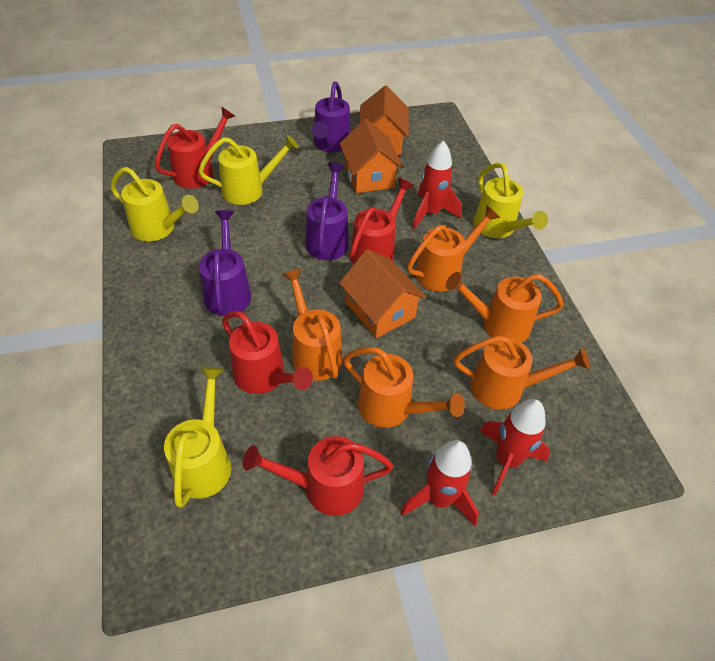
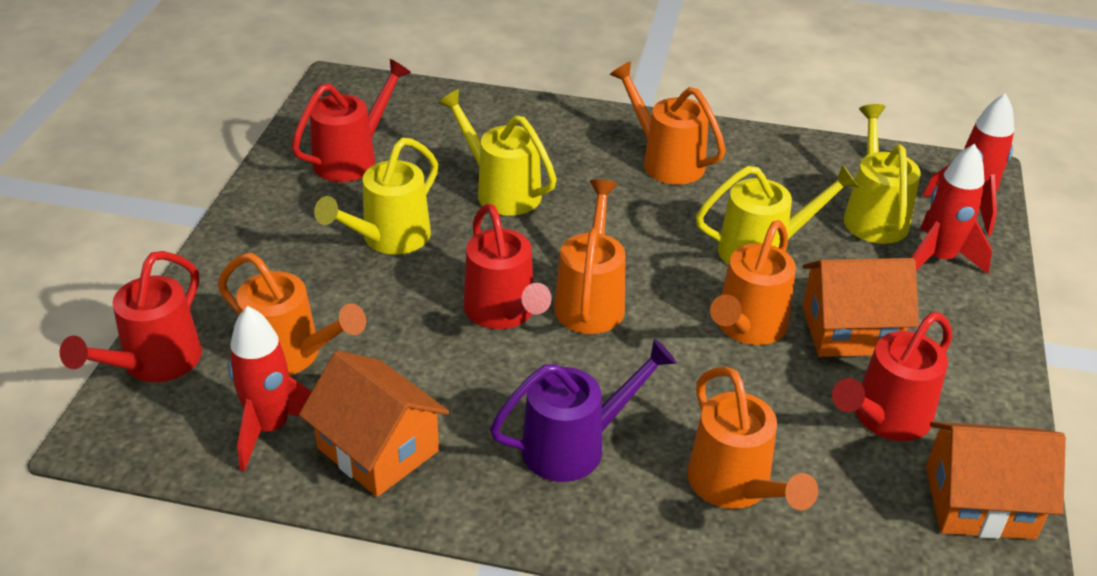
purple watering can: [199,210,252,316] [305,163,349,260] [312,81,351,153] = 3 -> [490,339,676,482] = 1

